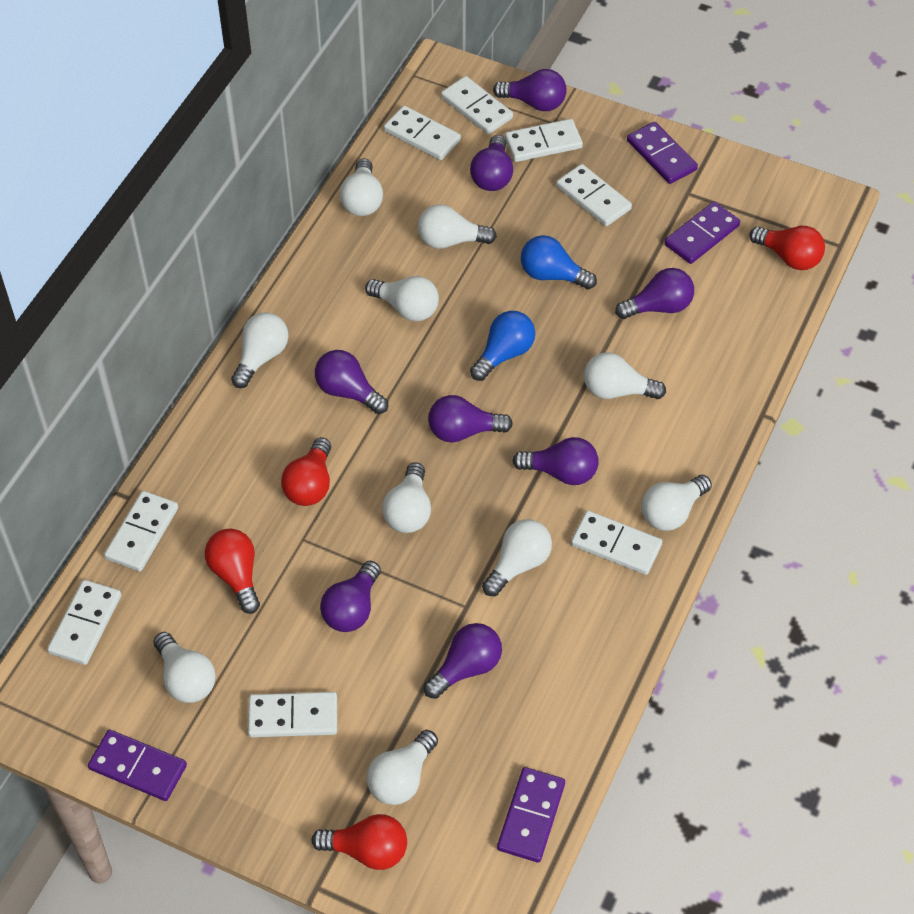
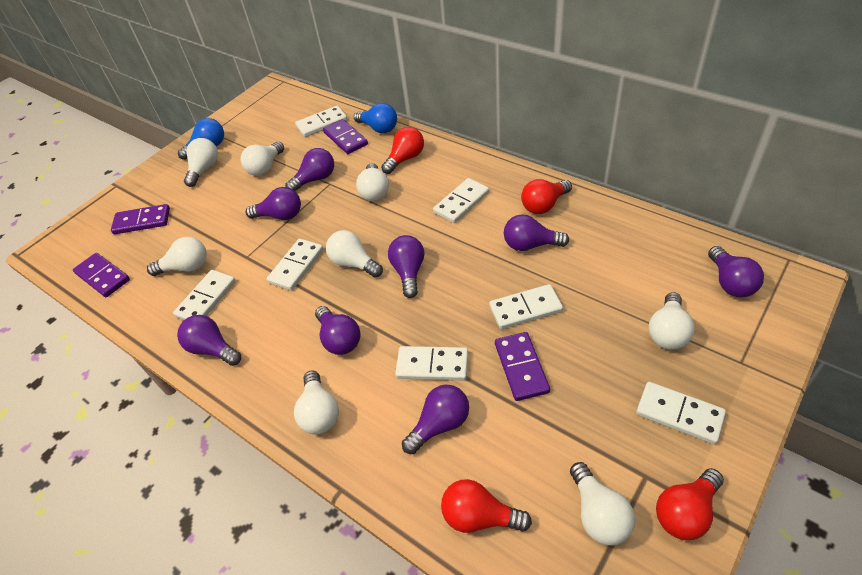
white domino: [47,580,121,665] [104,491,178,572] [248,692,337,737] [384,106,461,160] [441,76,513,134] [505,119,583,162] [556,164,632,226] [571,511,662,575] = 8 -> [173,270,236,320] [267,238,323,291] [295,106,348,137] [395,346,468,381] [433,178,489,223] [489,284,563,329] [636,382,726,444] = 7
white light bulb: [153,632,216,703] [231,312,289,388] [340,158,383,216] [365,276,439,321] [367,730,438,805] [382,462,431,533] [418,204,497,249] [482,519,552,596] [584,352,666,399] [641,475,712,531] = 10 -> [147,237,207,276] [184,138,218,187] [240,142,284,176] [294,370,339,434] [326,230,383,278] [356,163,389,201] [570,462,635,545] [649,292,694,350] = 8

